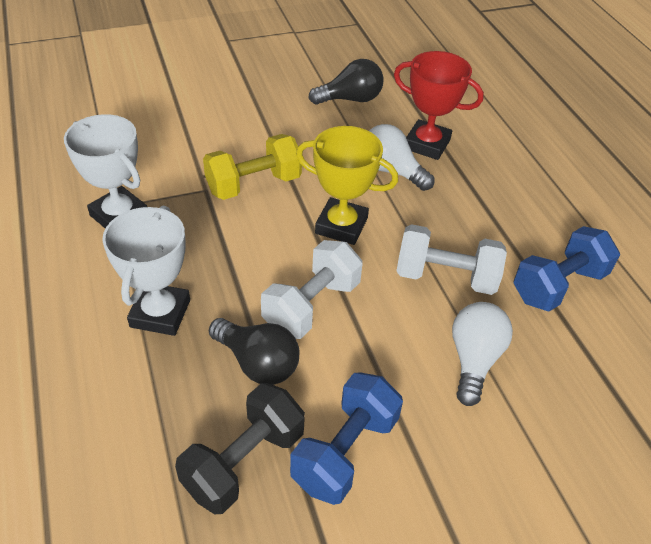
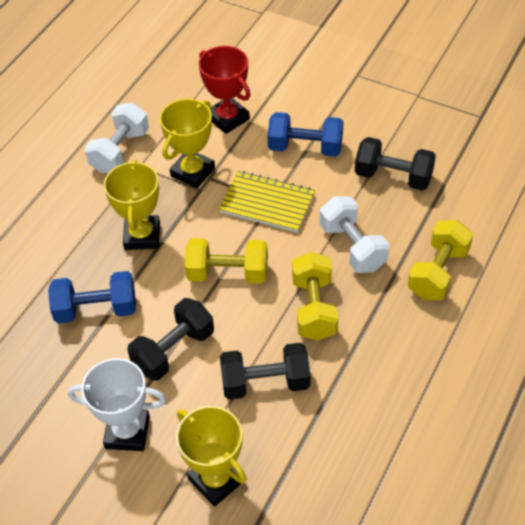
black dumbbell: [175,383,305,514] = 1 -> [127,298,214,381] [220,343,310,400] [355,137,436,191] = 3
black light bulb: [209,318,300,385] [308,59,384,105] = 2 -> none = 0
white light bulb: [369,124,434,191] [452,302,513,406] = 2 -> none = 0
white trophy: [64,114,147,228] [102,206,190,336] = 2 -> [68,358,166,451] = 1
yellow dumbbell: [203,134,302,200] = 1 -> [185,238,268,284] [292,252,338,341] [408,220,473,300] = 3
yellow notebook: none = 0 -> [219,171,315,233] = 1
yellow trophy: [296,126,398,245] = 1 -> [104,160,160,250] [160,99,215,188] [176,406,247,507] = 3

